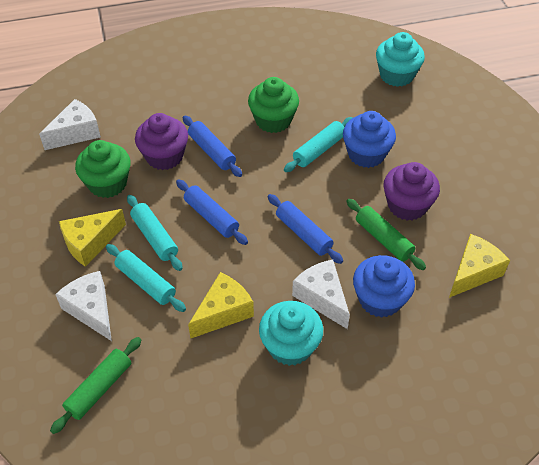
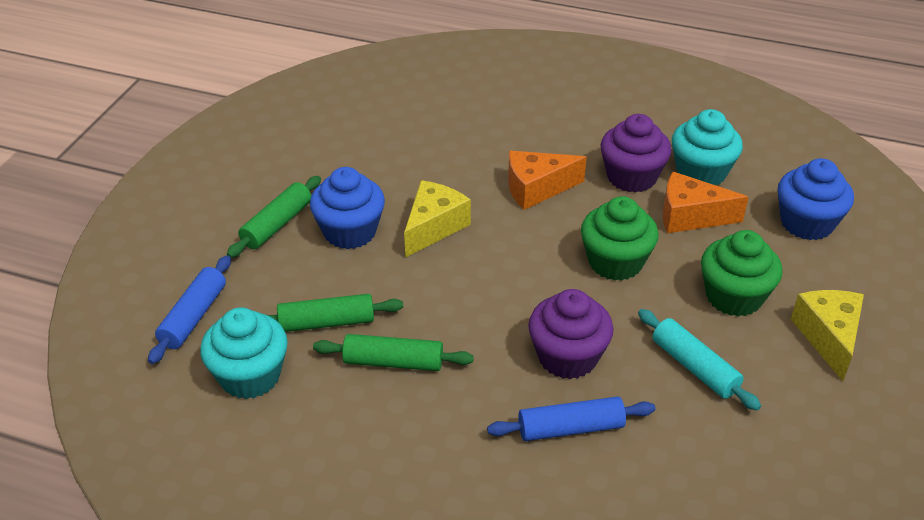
blue rolling pin: [176,179,248,245] [183,116,242,177] [268,194,343,264] = 3 -> [148,255,231,364] [487,396,655,441] = 2
green rolling pin: [50,337,141,434] [346,199,426,270] = 2 -> [227,176,321,258] [268,294,403,332] [313,334,474,371] = 3
orange cheese: none = 0 -> [508,151,587,210] [663,172,749,233] = 2
turquoise rolling pin: [106,244,186,312] [127,195,183,271] [284,117,353,172] = 3 -> [638,309,761,411] = 1
white cheese: [39,99,101,150] [55,271,112,341] [292,260,350,329] = 3 -> none = 0
yellow cheese: [59,209,126,267] [188,272,254,339] [449,234,510,298] = 3 -> [404,180,471,258] [791,290,864,381] = 2

